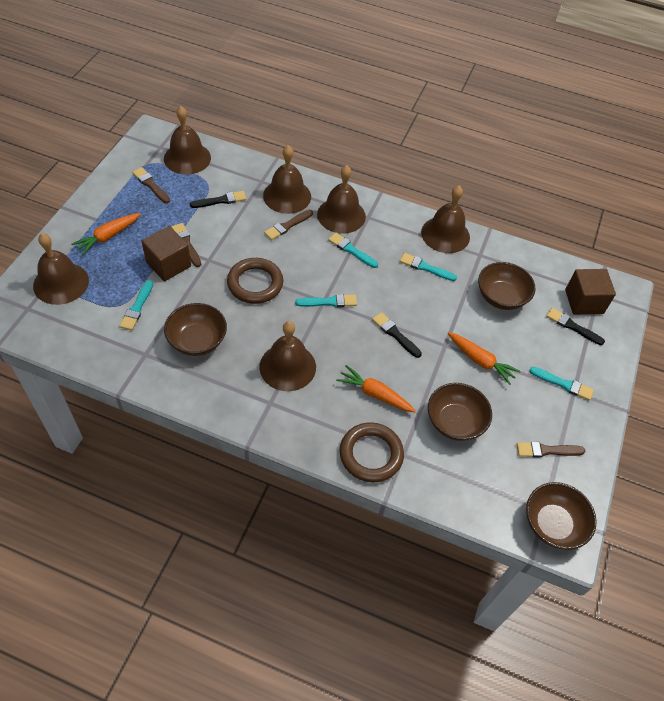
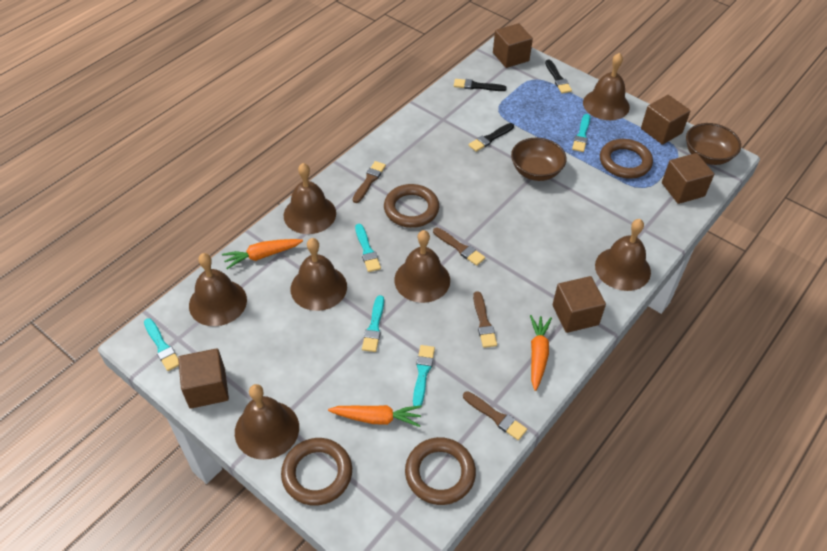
brown bell: [33,233,89,305] [164,106,211,175] [259,321,316,391] [263,145,311,214] [317,165,366,233] [421,186,470,253] = 6 -> [189,253,247,326] [235,384,299,460] [284,163,336,234] [291,238,347,311] [394,230,450,303] [583,53,630,120] [595,219,651,291] = 7
brown bowl: [164,303,227,356] [428,383,492,441] [478,262,535,310] [526,482,597,550] = 4 -> [511,138,567,181] [686,123,741,165] = 2
brown cube: [141,226,191,281] [565,269,616,315] = 2 -> [178,348,229,409] [493,23,533,68] [553,276,606,333] [641,95,690,145] [662,153,714,204] = 5
brown ring: [227,258,283,304] [340,422,404,483] = 2 -> [281,438,352,506] [384,184,439,228] [405,437,476,505] [600,139,653,179] = 4

